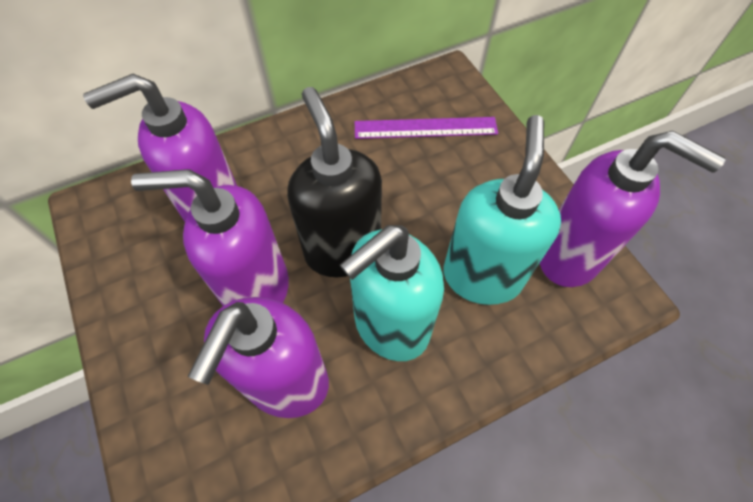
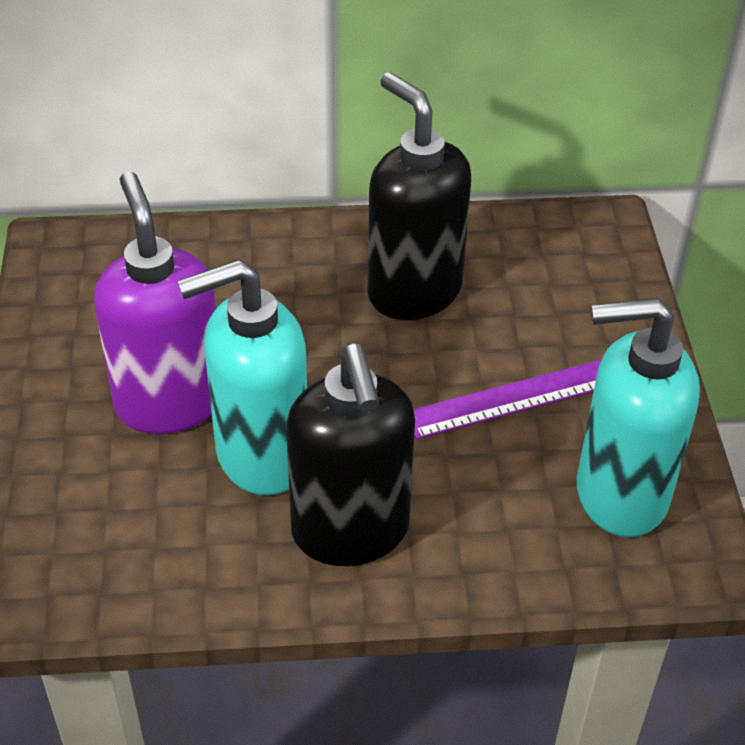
black soap dispenser: [287,87,382,277] = 1 -> [286,344,415,566] [368,72,471,320] = 2
purple soap dispenser: [83,74,237,222] [131,169,289,306] [188,297,329,418] [539,131,725,287] = 4 -> [94,171,216,434] = 1

